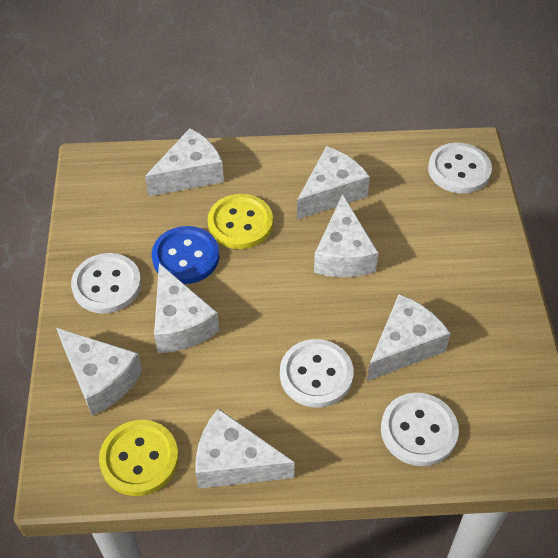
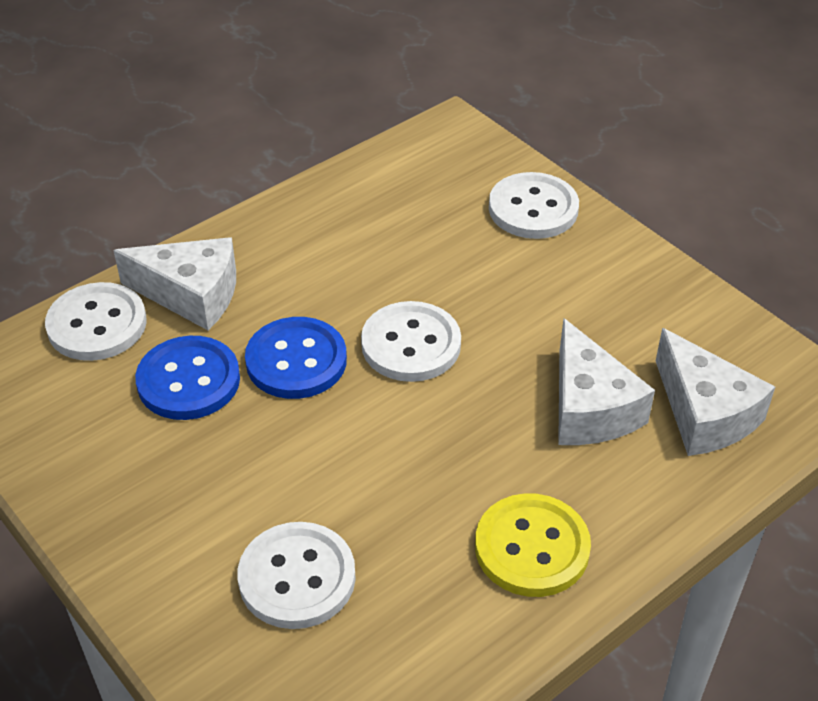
blue button: [152,226,219,284] = 1 -> [135,336,240,420] [245,317,347,399] = 2
white cheese: [56,328,142,416] [145,128,224,196] [154,263,219,353] [195,408,295,489] [297,146,370,220] [314,194,378,277] [367,294,451,381] = 7 -> [113,237,236,330] [558,318,655,445] [656,328,775,456] = 3
yellow button: [99,420,179,496] [208,194,273,249] = 2 -> [475,493,591,597] = 1

